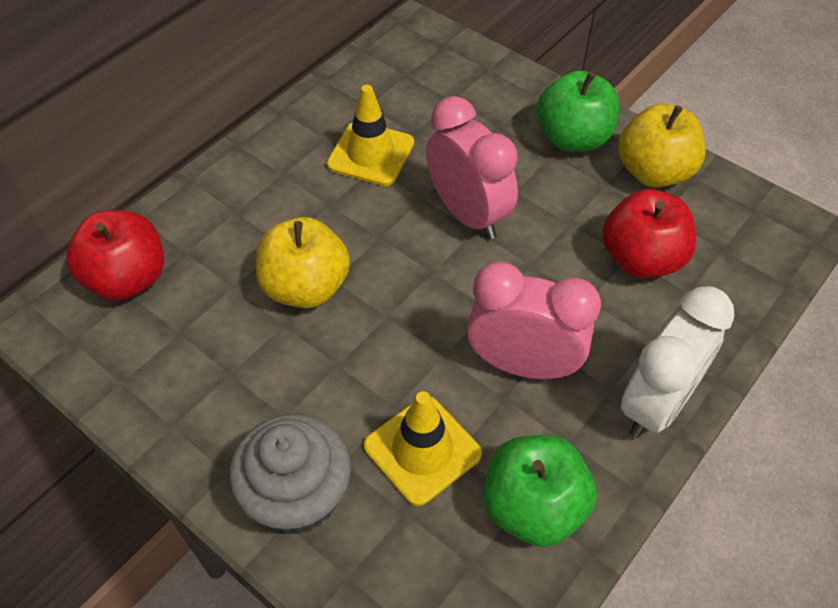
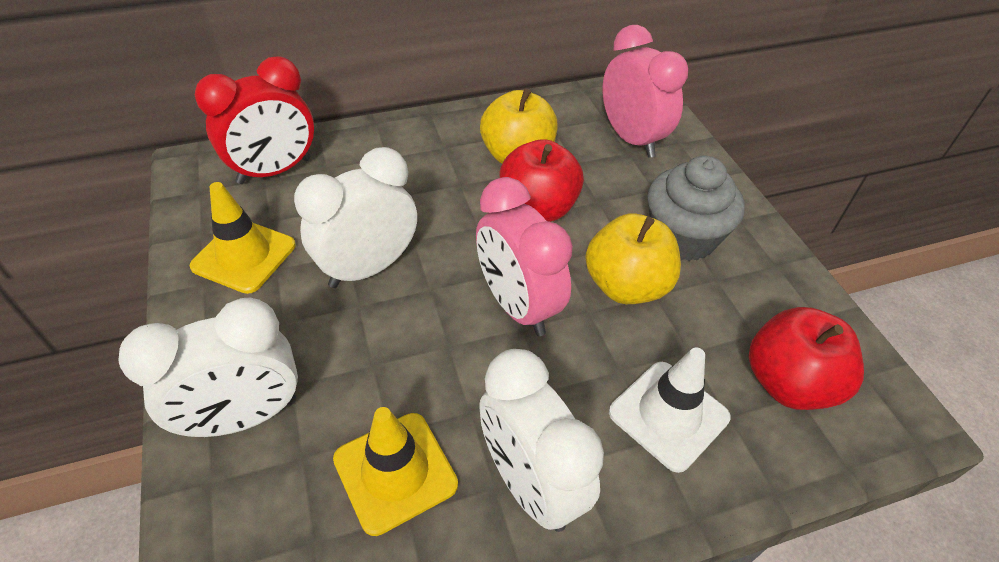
green apple: [484,435,597,547] [537,70,620,152] = 2 -> none = 0
red clock: none = 0 -> [195,56,314,184] = 1
white clock: [621,286,735,438] = 1 -> [118,298,298,437] [294,147,417,288] [479,349,604,532] = 3
white traffic cone: none = 0 -> [609,347,731,473] = 1

